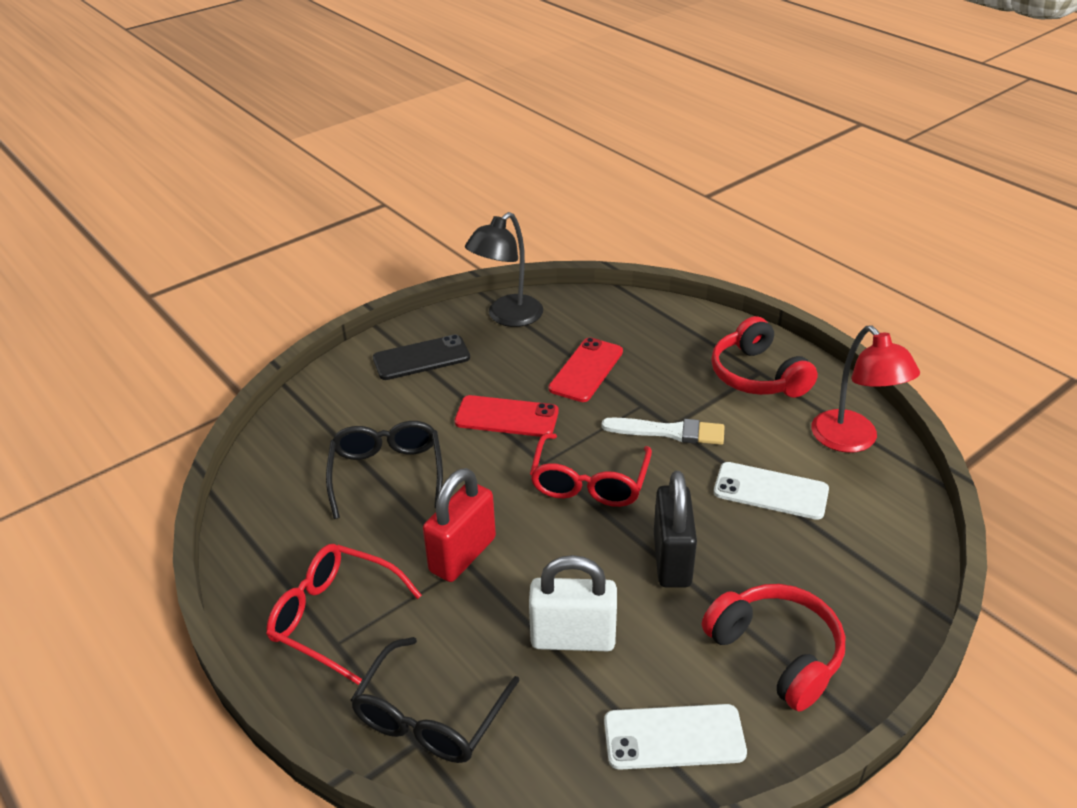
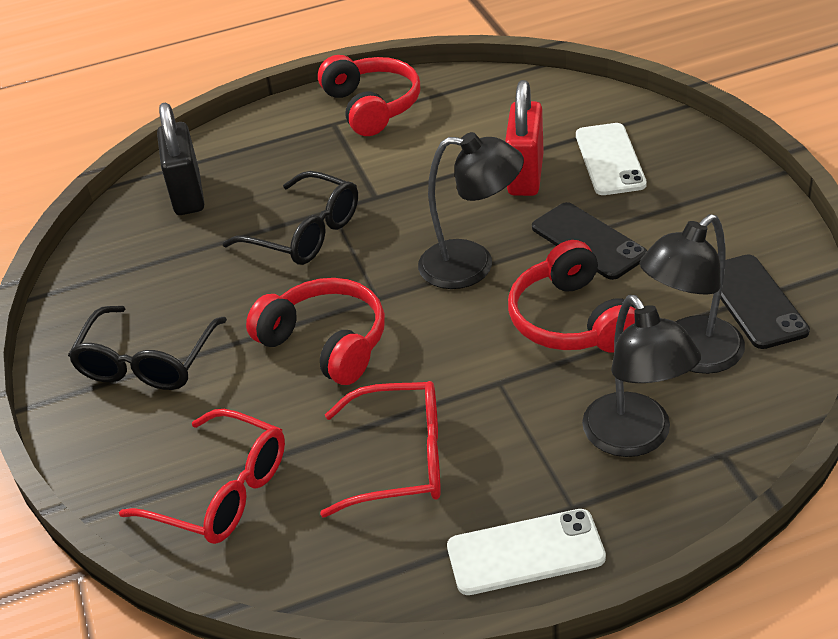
black lamp: [465,212,543,327] = 1 -> [418,132,524,289] [582,295,701,457] [639,214,745,374] = 3
black phone: [373,335,470,380] = 1 -> [532,202,647,280] [720,254,810,349] = 2
red headphones: [702,584,845,712] [711,316,818,398] = 2 -> [246,278,385,385] [318,55,420,136] [508,240,636,352] = 3
red lamp: [811,325,920,453] = 1 -> none = 0
red phone: [454,395,559,437] [548,337,623,402] = 2 -> none = 0
white brush: [602,417,725,445] = 1 -> none = 0
white padlock: [529,555,617,651] = 1 -> none = 0

